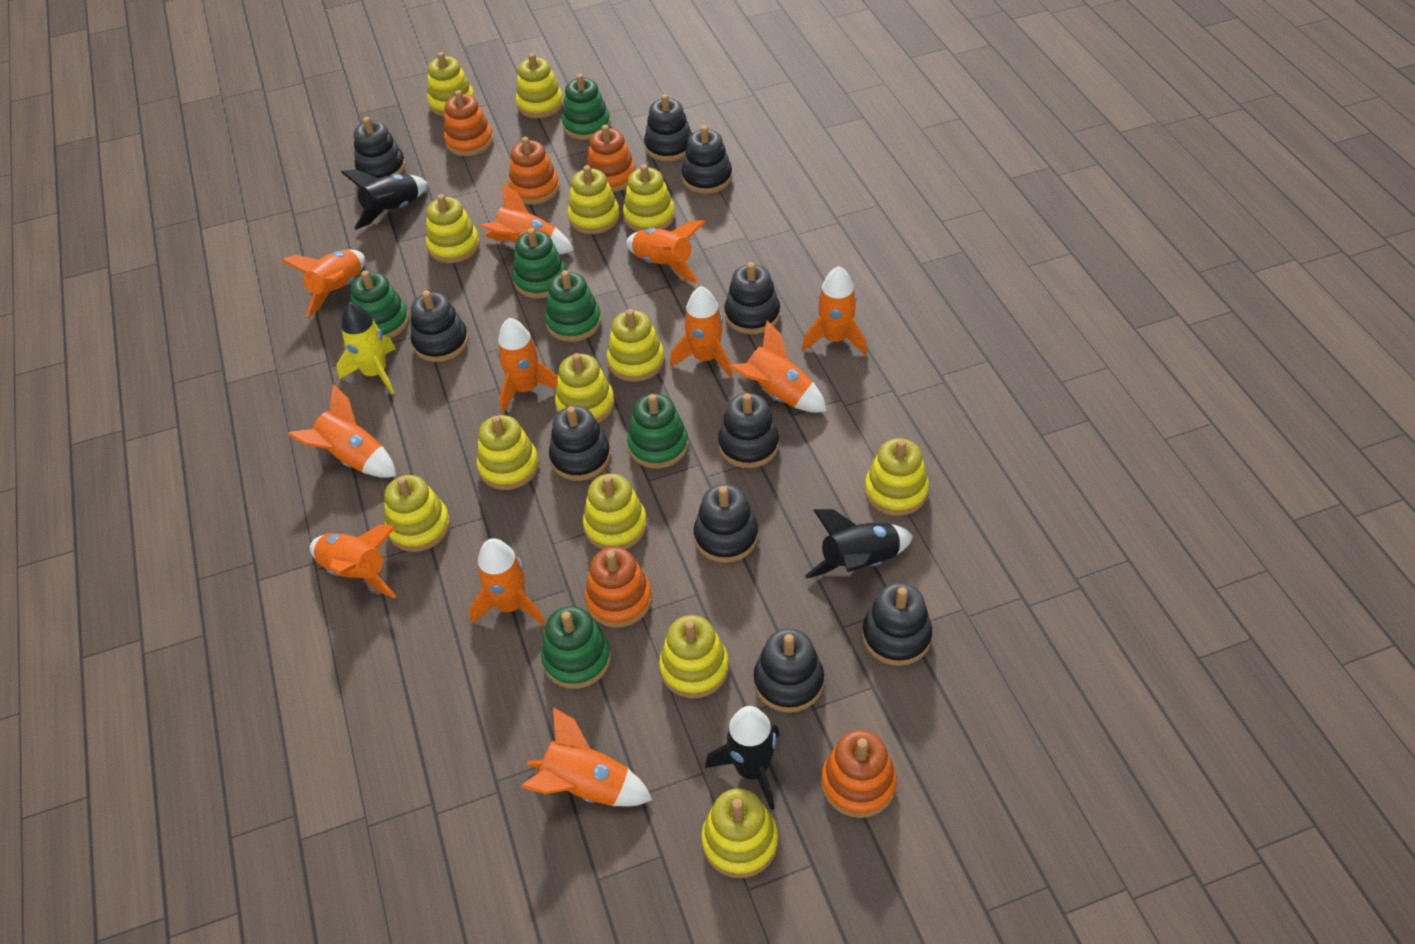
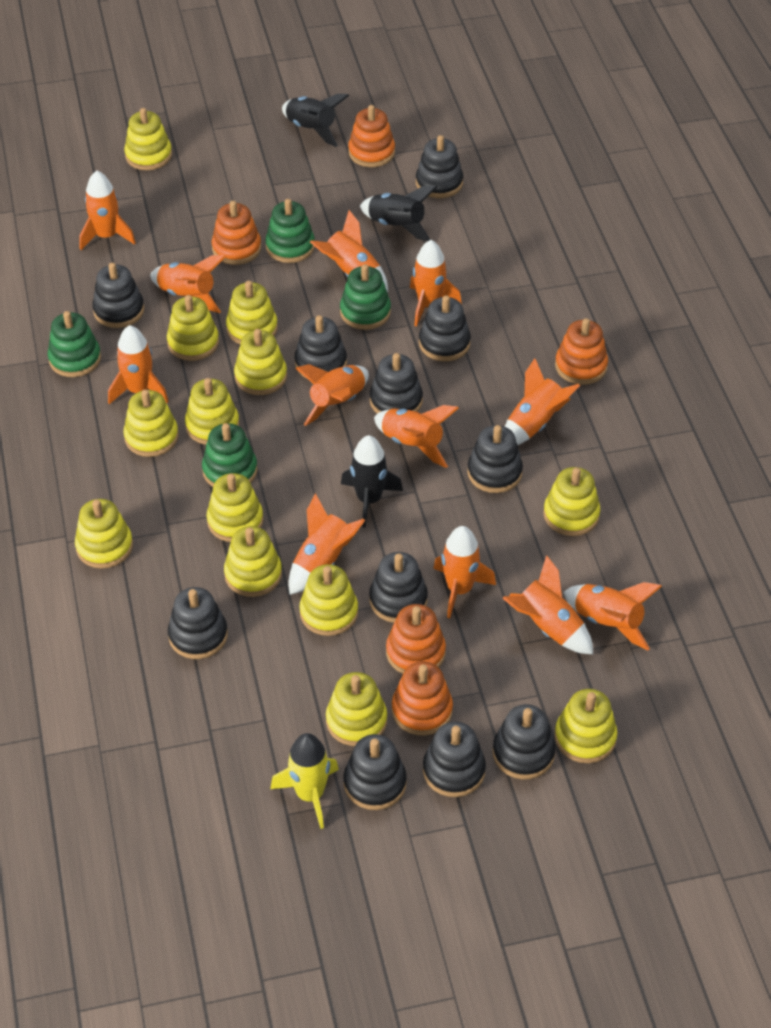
black stacking toy: [354,117,406,178] [411,291,469,362] [549,406,611,481] [644,94,692,161] [682,125,732,194] [694,484,758,563] [718,393,779,468] [724,262,780,334] [754,628,824,713] [862,583,932,666] = 10 -> [92,263,144,328] [168,587,228,659] [295,315,347,379] [344,734,407,810] [369,552,428,623] [370,353,423,414] [416,135,463,198] [419,295,471,361] [423,722,486,797] [467,425,523,493] [493,704,556,779] = 11
green stacking toy: [351,270,409,339] [513,228,566,299] [541,606,611,689] [545,270,601,342] [562,74,610,140] [627,394,689,469] = 6 -> [48,311,101,377] [202,423,258,487] [265,199,315,263] [340,264,391,330] = 4
orange rocket: [281,249,365,317] [287,384,397,478] [310,524,397,598] [469,538,545,626] [480,183,574,254] [497,318,558,413] [521,707,652,806] [626,220,705,283] [670,286,733,378] [729,321,827,413] [802,266,867,355] = 11 -> [79,170,136,250] [108,325,169,404] [150,255,226,313] [288,493,366,595] [296,364,369,426] [310,210,388,292] [374,405,459,468] [410,240,462,327] [433,526,496,618] [502,555,593,654] [505,358,580,445] [563,582,662,650] = 12

